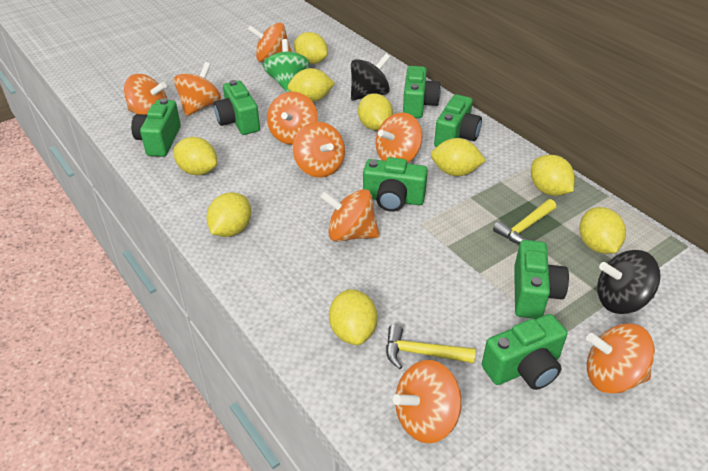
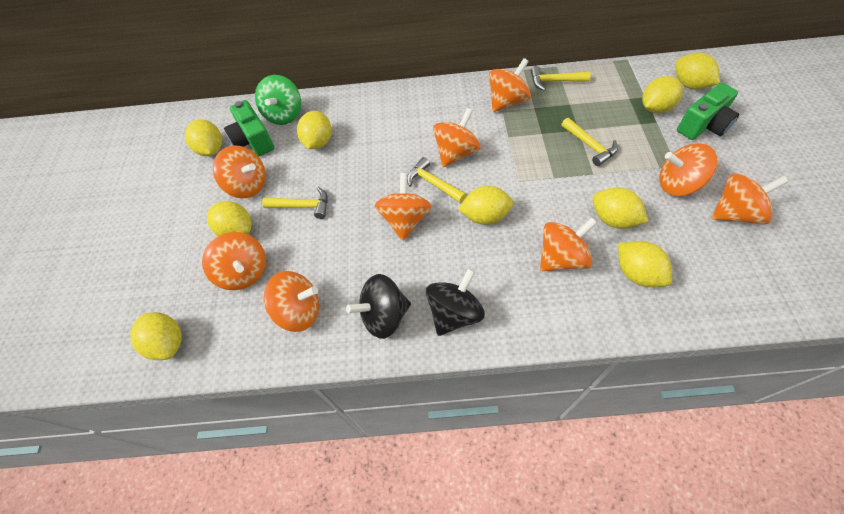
green camera: [131,98,181,157] [214,80,260,135] [363,157,428,212] [403,66,441,118] [434,94,482,147] [482,314,567,390] [514,240,569,319] = 7 -> [224,100,274,156] [677,83,739,140] = 2
yellow hammer: [386,324,476,369] [493,199,556,244] = 2 -> [262,187,327,219] [407,157,466,203] [531,66,590,91] [561,118,618,166] = 4

